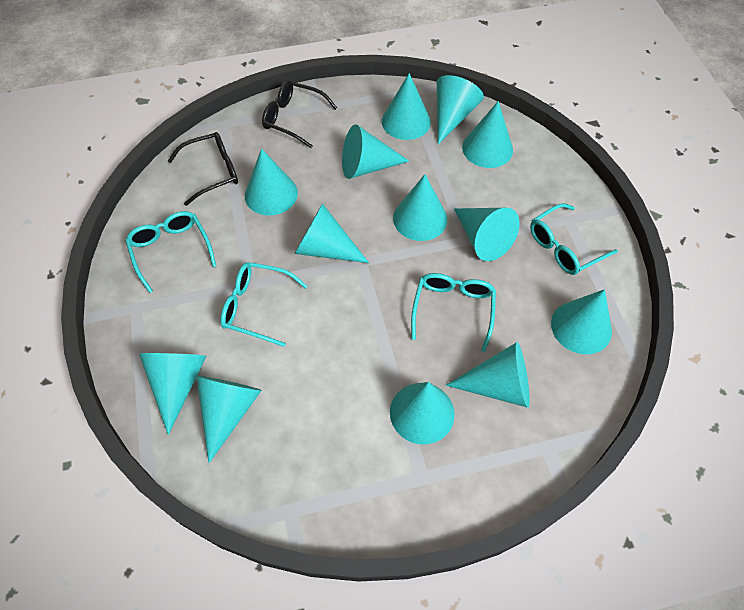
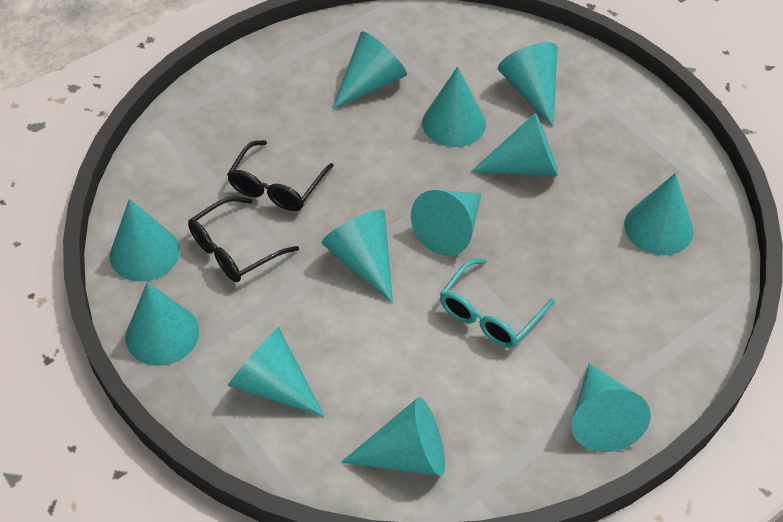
turquoise cone: [139,353,206,435] [196,376,262,463] [245,148,298,216] [295,203,369,263] [342,124,409,179] [382,73,431,140] [390,382,455,445] [393,174,447,241] [437,75,484,144] [446,342,530,408] [454,208,520,261] [462,101,513,168] [551,289,612,354] = 13 -> [110,199,180,282] [125,282,199,366] [228,327,325,417] [322,210,393,303] [332,31,407,110] [341,397,445,476] [411,190,481,256] [422,66,486,147] [471,113,558,176] [498,42,558,127] [572,363,651,452] [624,173,694,255] = 12
turquoise glasses: [125,211,217,293] [220,262,307,347] [411,273,496,352] [530,203,618,275] = 4 -> [440,259,555,348] = 1

